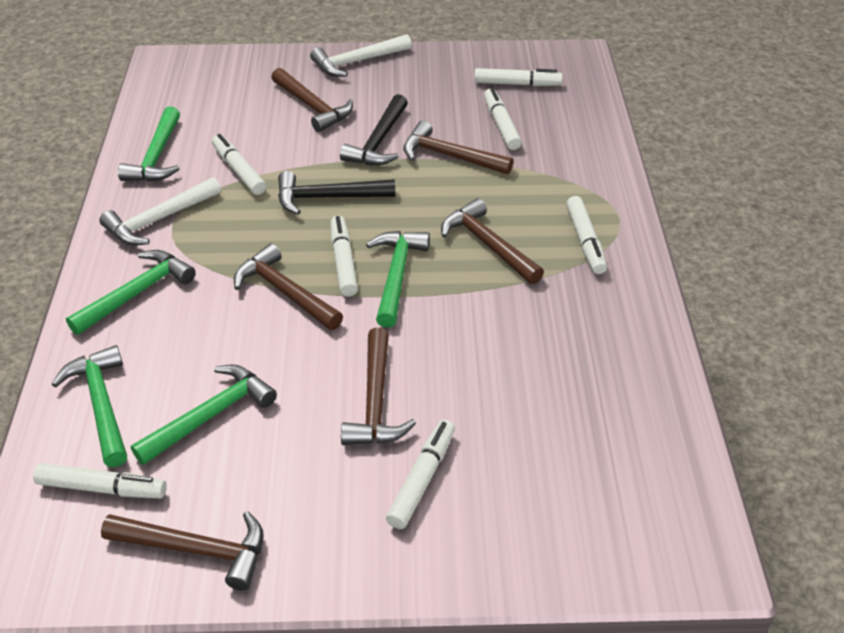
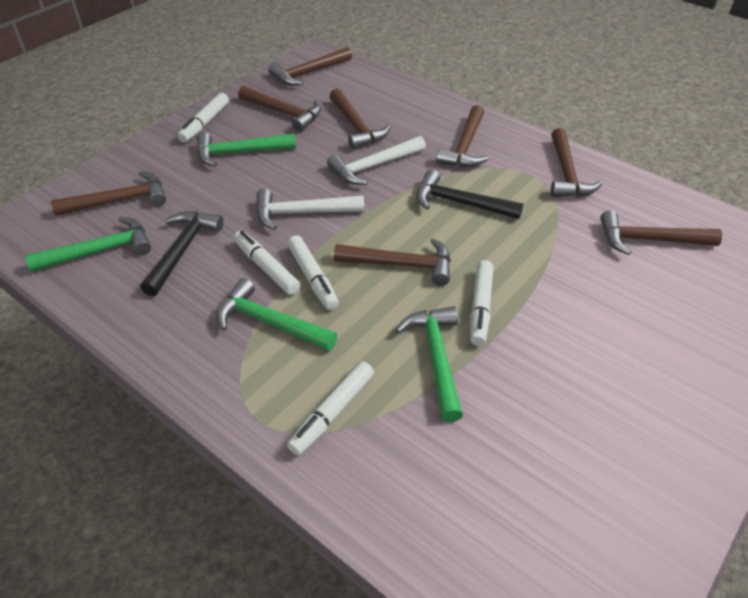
brown hammer: [101,511,264,591] [234,243,343,330] [271,68,353,132] [341,328,416,445] [403,121,514,175] [441,198,544,284] = 6 -> [51,171,166,216] [238,86,321,132] [268,47,352,86] [330,89,391,150] [334,238,451,286] [436,105,489,167] [551,128,603,197] [600,210,722,255] = 8
green hammer: [52,345,127,467] [66,250,196,335] [118,106,180,182] [131,365,277,465] [366,231,430,328] = 5 -> [25,217,151,272] [197,132,296,167] [216,278,337,351] [396,306,463,422] = 4
white marker: [33,463,167,499] [212,134,266,195] [331,216,358,297] [386,419,455,529] [474,68,563,86] [484,88,522,150] [566,196,607,274] = 7 -> [177,93,229,143] [234,231,301,295] [287,235,339,310] [287,361,374,455] [470,260,493,346] = 5

